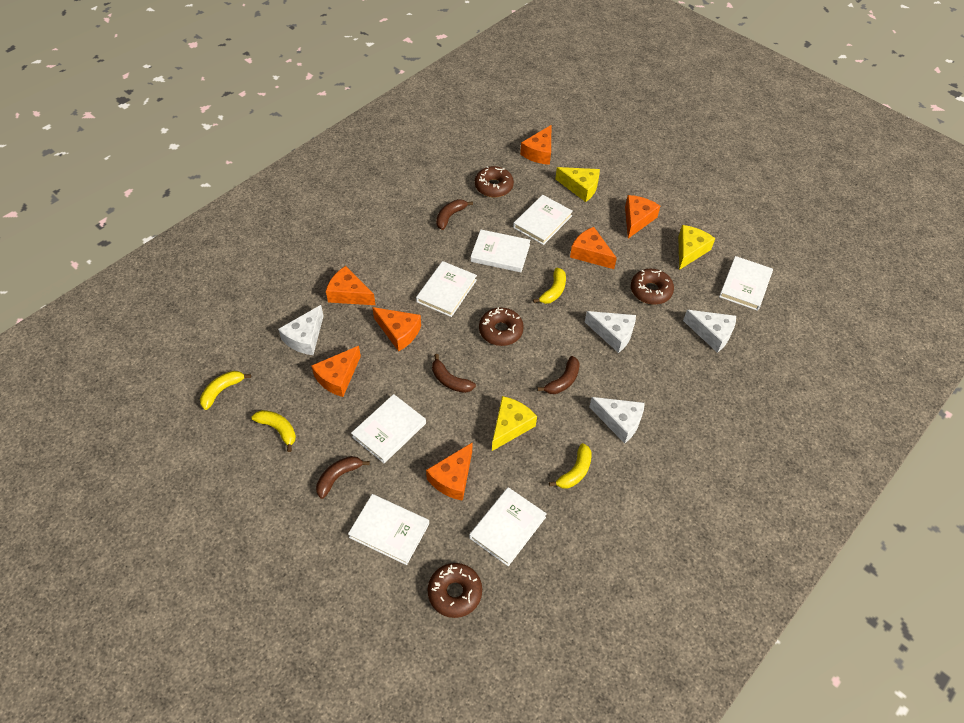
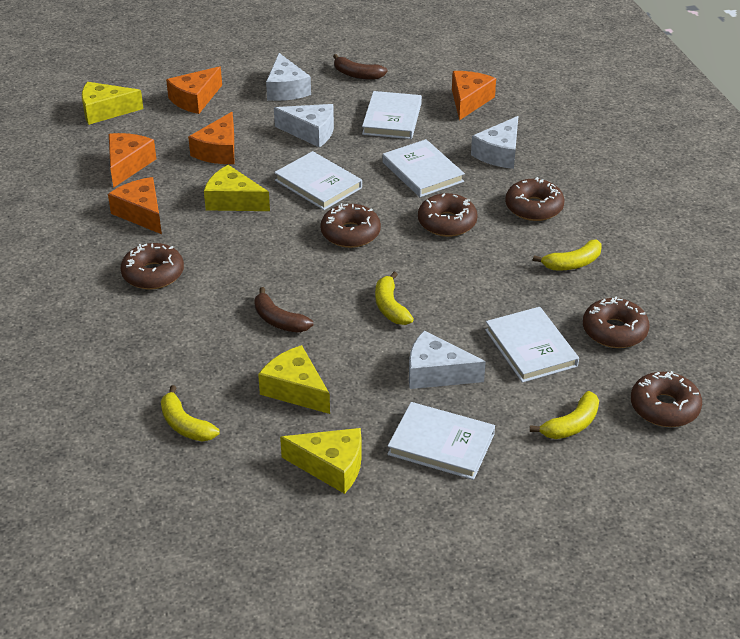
brown banana: [316,456,370,499] [432,354,476,393] [436,199,473,230] [537,356,580,394] = 4 -> [254,287,313,333] [333,54,388,80] = 2
brown donut: [427,563,482,618] [475,166,514,197] [479,307,524,346] [631,269,674,305] = 4 -> [120,243,184,290] [321,203,381,248] [418,193,478,237] [505,177,565,221] [583,296,649,348] [631,371,702,427] = 6
orange cheese: [311,346,361,397] [326,266,376,305] [372,307,421,351] [426,443,472,501] [520,125,551,165] [570,227,617,269] [625,195,660,239] = 7 -> [108,177,162,234] [109,133,156,188] [166,66,222,114] [188,112,234,164] [452,71,496,120] = 5
white book: [348,494,429,565] [351,394,426,463] [416,261,477,317] [469,487,547,566] [471,229,530,272] [513,195,573,245] [719,256,773,311] = 7 -> [274,151,362,210] [362,91,422,139] [382,139,465,197] [387,402,495,480] [485,307,579,383] = 5
yellow cheese: [492,396,537,451] [555,167,600,202] [679,225,715,270] = 3 -> [82,82,143,125] [204,165,270,211] [258,345,330,414] [280,428,362,494] = 4

